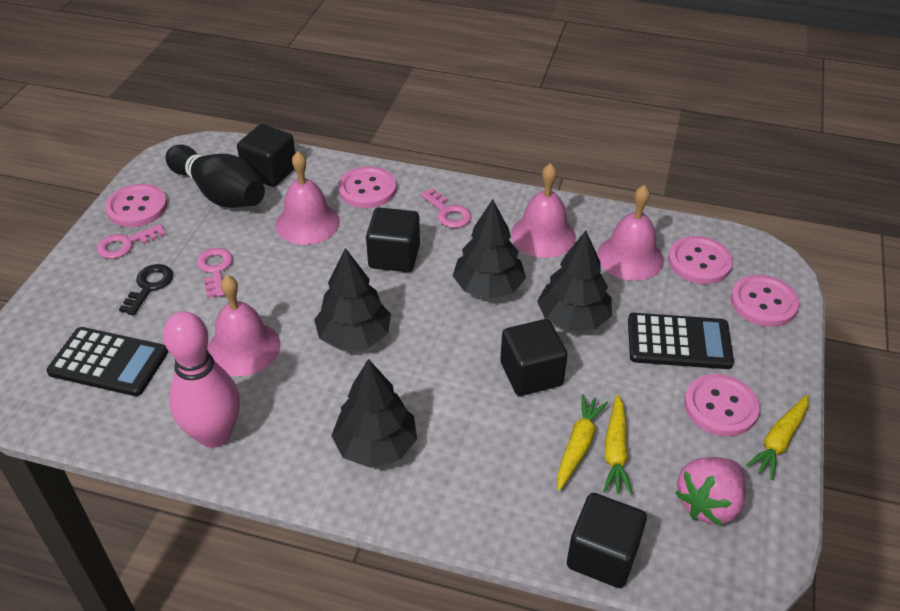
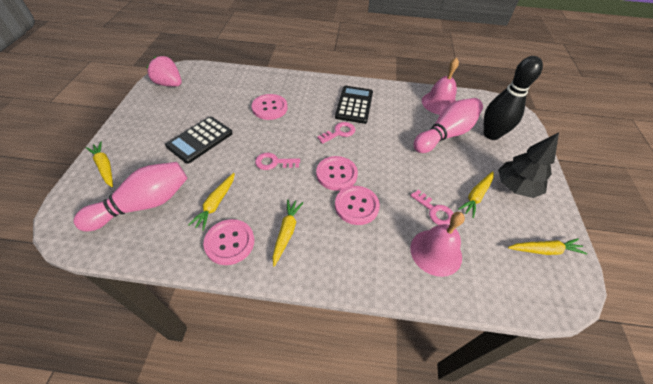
black cube: [237,124,295,187] [366,207,420,272] [500,319,568,396] [567,493,647,588] = 4 -> none = 0
black key: [119,264,173,316] = 1 -> none = 0
black tree: [314,248,391,350] [331,359,417,468] [453,199,526,299] [537,231,612,331] = 4 -> [498,132,559,198] = 1
pink bell: [207,275,280,376] [275,151,340,245] [511,163,576,258] [597,185,664,281] = 4 -> [410,212,465,277] [422,57,459,115] = 2
pink bowling pin: [163,311,240,448] = 1 -> [73,162,188,231] [413,98,483,153] = 2
pink button: [105,184,167,227] [338,166,396,208] [668,236,733,284] [684,374,760,437] [731,275,799,327] = 5 -> [203,219,254,265] [252,94,287,120] [316,156,358,191] [335,186,380,225] = 4
yellow carrot: [557,394,608,491] [603,394,633,495] [746,395,808,480] = 3 -> [85,142,113,187] [188,173,235,231] [272,199,303,266] [458,171,494,218] [508,238,587,255] = 5

